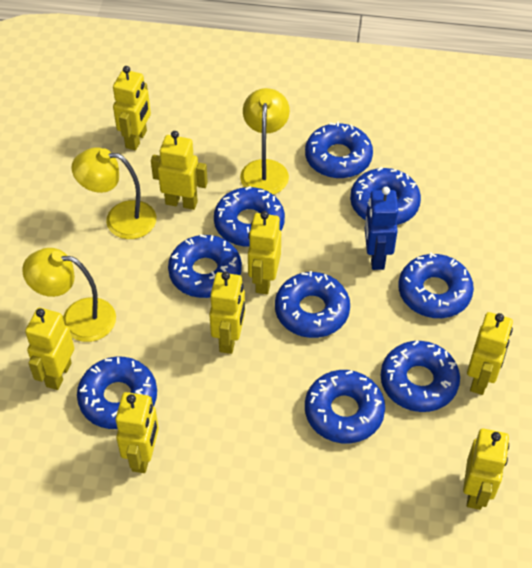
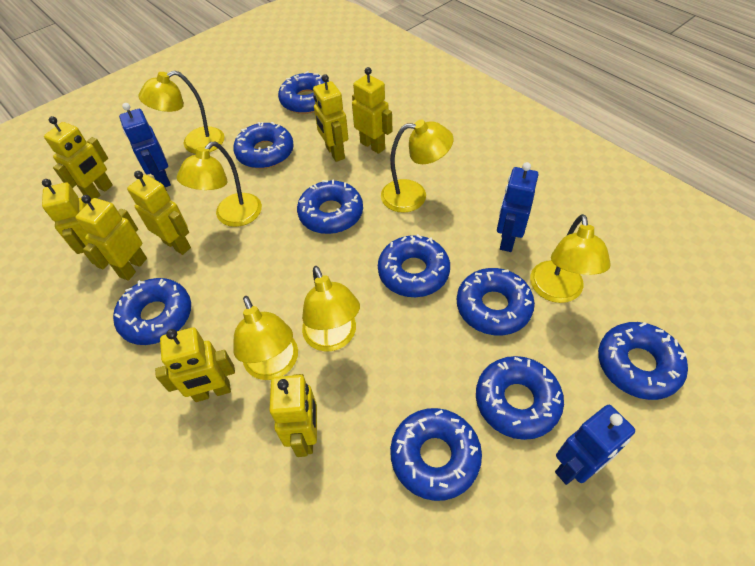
blue robot: [365,187,398,270] = 1 -> [119,103,171,187] [497,162,538,252] [555,405,635,485] = 3
yellow lamp: [22,248,116,342] [71,147,156,239] [240,88,290,195] = 3 -> [138,71,225,154] [177,142,262,227] [233,296,298,380] [302,266,360,351] [381,120,453,213] [530,214,611,303] = 6

